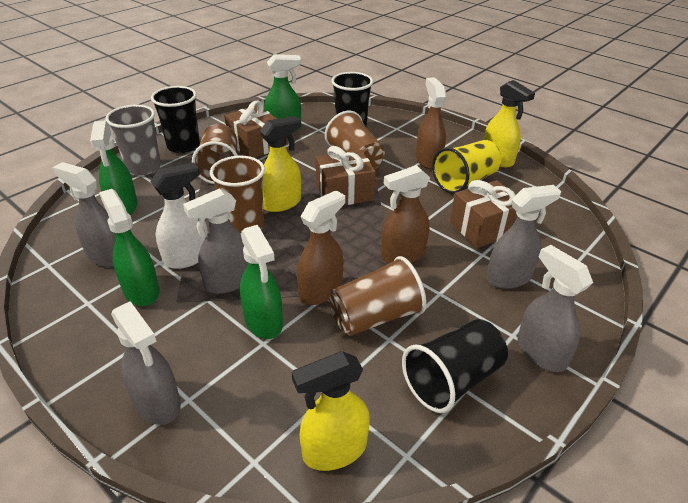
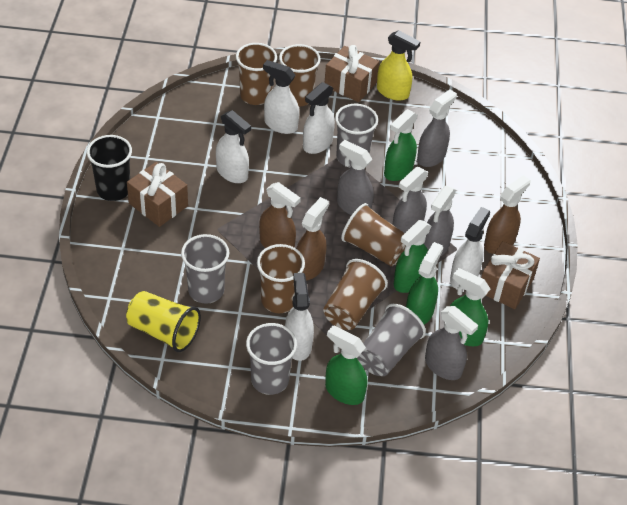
black cup: [151,86,200,153] [331,72,373,128] [402,319,508,413] = 3 -> [87,135,132,201] = 1
brown cup: [192,124,238,184] [210,156,265,233] [325,111,385,169] [329,256,426,336] = 4 -> [236,43,277,105] [257,244,305,313] [279,44,320,107] [323,259,388,330] [341,203,406,266] = 5
green spray bottle: [90,120,137,215] [99,189,160,306] [240,225,283,339] [264,54,301,132] = 4 -> [325,325,367,405] [384,109,418,181] [394,220,431,293] [406,242,443,325] [450,268,490,346] = 5
grey cup: [105,105,161,176] = 1 -> [181,234,229,304] [246,323,297,395] [335,104,378,168] [358,304,426,376] = 4
white spray bottle: [150,163,208,269] = 1 -> [216,110,251,183] [263,60,299,134] [285,273,314,361] [303,82,335,154] [450,207,490,290] = 5
yellow spray bottle: [260,116,301,212] [292,351,370,471] [483,80,535,168] = 3 -> [377,30,420,101] = 1

